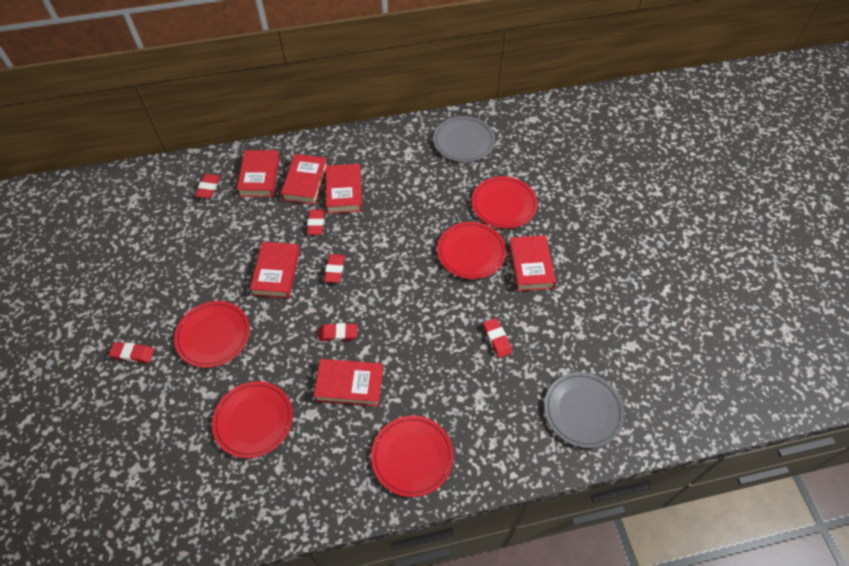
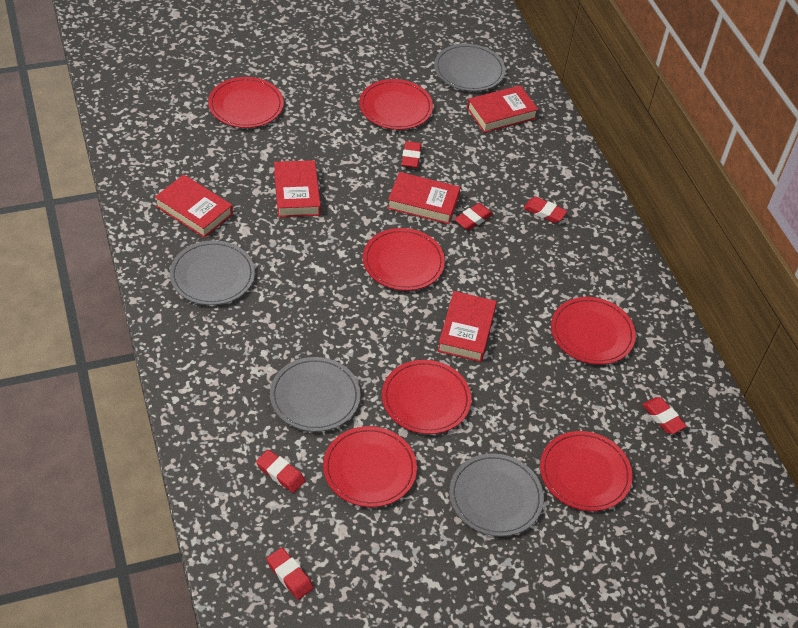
grey plate: [433,116,495,162] [544,372,625,448] = 2 -> [170,240,255,305] [270,357,361,432] [434,44,505,91] [449,453,544,536] = 4
red book: [237,150,280,197] [250,242,300,298] [281,154,328,205] [314,359,383,406] [326,164,362,214] [509,235,556,291] = 6 -> [155,174,233,238] [274,160,321,217] [387,172,460,224] [438,291,497,362] [467,85,538,133] = 5
red plate: [174,301,250,368] [212,381,293,458] [371,416,454,497] [437,222,506,279] [472,176,538,229] = 5 -> [208,77,284,128] [323,426,417,507] [359,79,433,130] [363,228,445,291] [382,360,471,434] [540,431,632,511] [551,297,636,364] = 7

